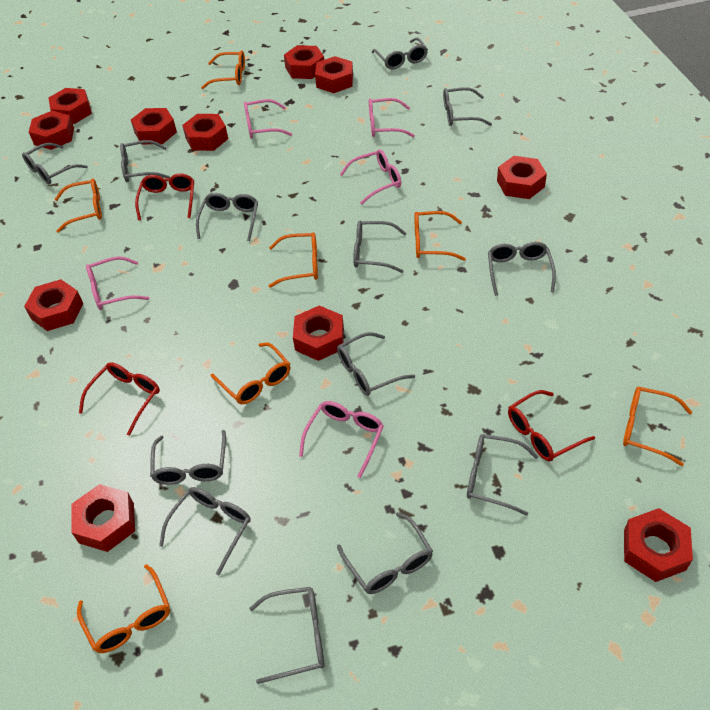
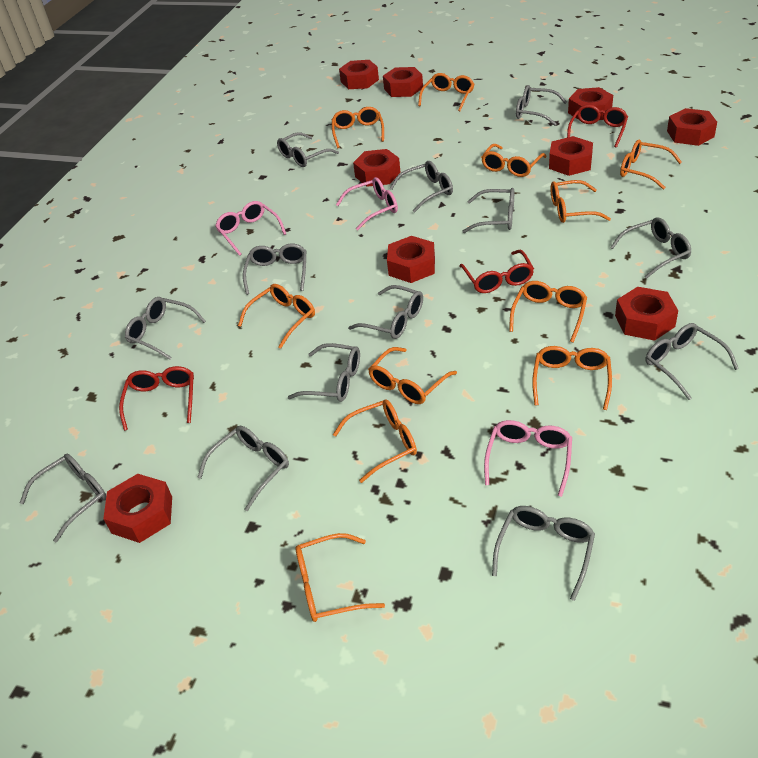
orange glasses: [55,179,102,233] [77,564,170,653] [201,50,245,89] [211,342,290,404] [269,232,318,288] [415,211,466,261] [623,387,692,466] = 7 -> [238,284,315,349] [295,533,385,622] [332,107,384,148] [333,399,417,483] [368,347,457,404] [418,73,474,111] [481,144,546,177] [509,281,587,343] [532,346,612,410] [551,180,611,223] [620,139,682,190] = 11
pink glasses: [86,256,149,310] [244,99,292,139] [299,401,384,478] [340,149,401,205] [369,98,415,137] = 5 -> [215,201,286,256] [336,177,398,230] [484,420,572,497] = 3
red nut: [24,279,83,331] [29,111,74,150] [48,88,92,124] [71,484,135,552] [131,108,177,144] [182,114,228,151] [284,45,324,79] [293,305,344,361] [315,56,353,93] [497,156,547,199] [624,508,693,582] = 11 -> [103,474,172,543] [339,60,379,89] [353,149,401,187] [383,67,423,97] [387,236,435,283] [549,136,593,176] [568,87,613,120] [615,287,678,341] [667,108,717,146] = 9

